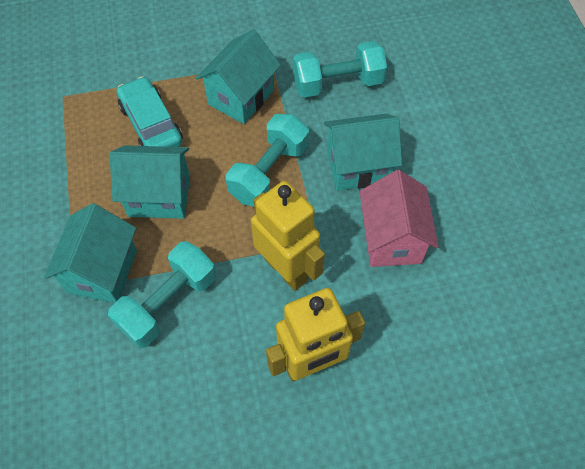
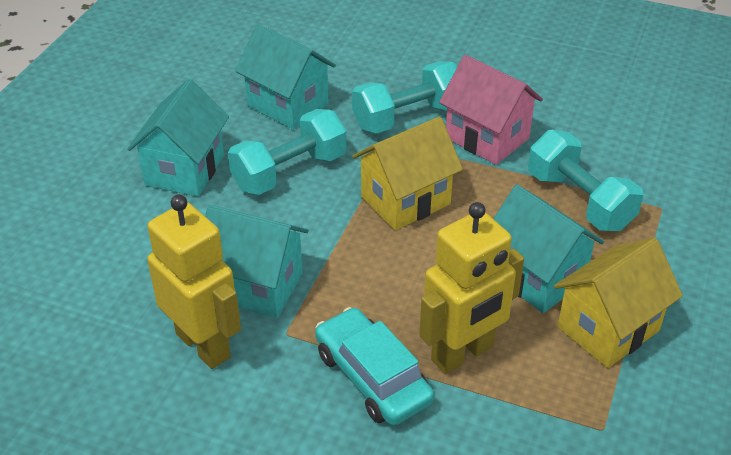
yellow house: none = 0 -> [352,117,463,230] [554,238,683,368] = 2

